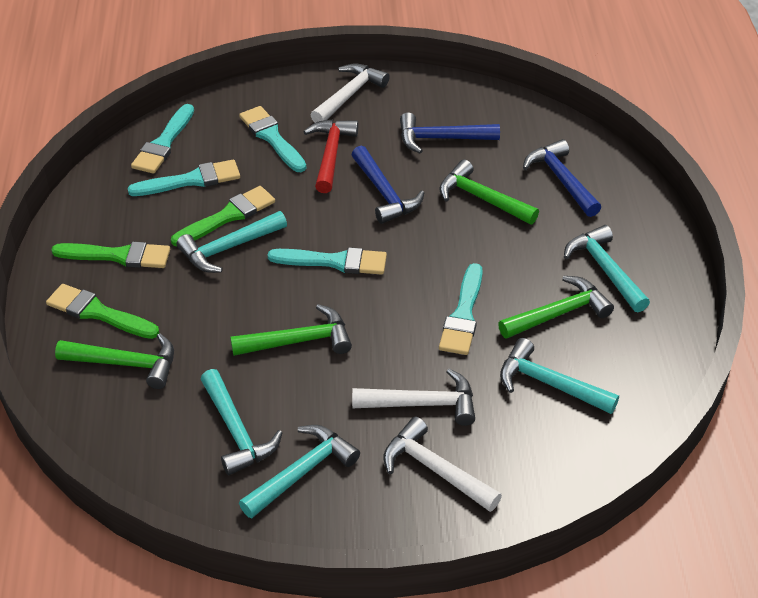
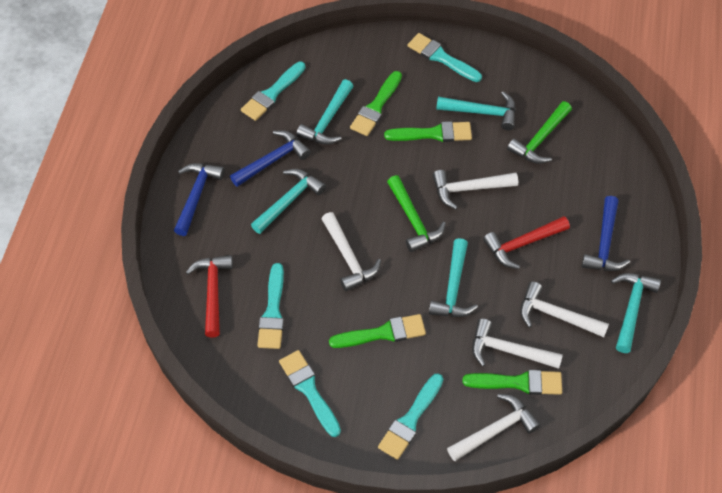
green brush: [46,284,159,339] [51,241,170,268] [171,186,275,246] = 3 -> [329,314,426,348] [350,71,402,136] [384,121,472,142] [463,370,562,395] = 4
green hammer: [55,333,174,389] [230,304,352,356] [439,160,539,224] [498,276,614,339] = 4 -> [387,175,446,252] [507,101,572,164] = 2
red hammer: [303,119,358,193] = 1 -> [186,255,233,338] [483,216,570,269] = 2
white hammer: [311,64,390,123] [352,369,475,426] [384,417,502,512] = 3 -> [322,212,381,291] [433,170,518,209] [447,394,540,461] [472,318,563,369] [520,281,609,337] = 5

